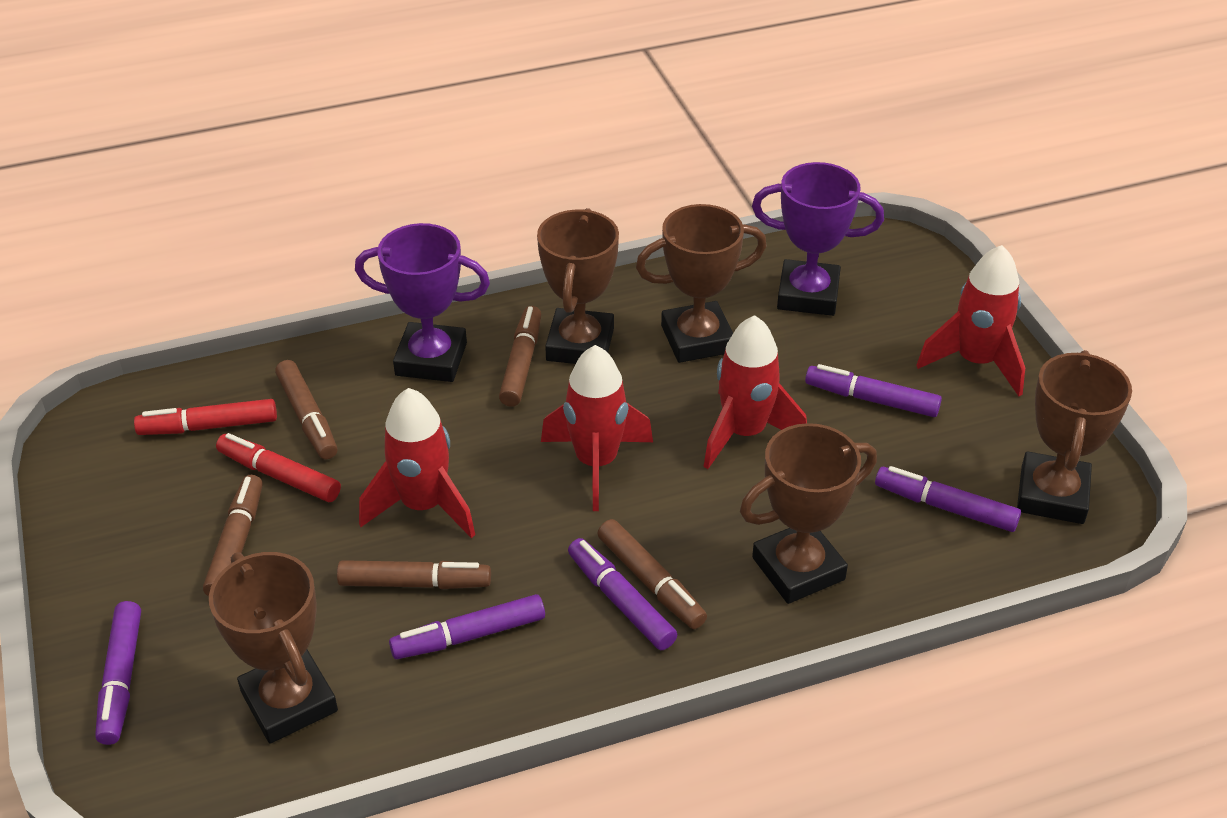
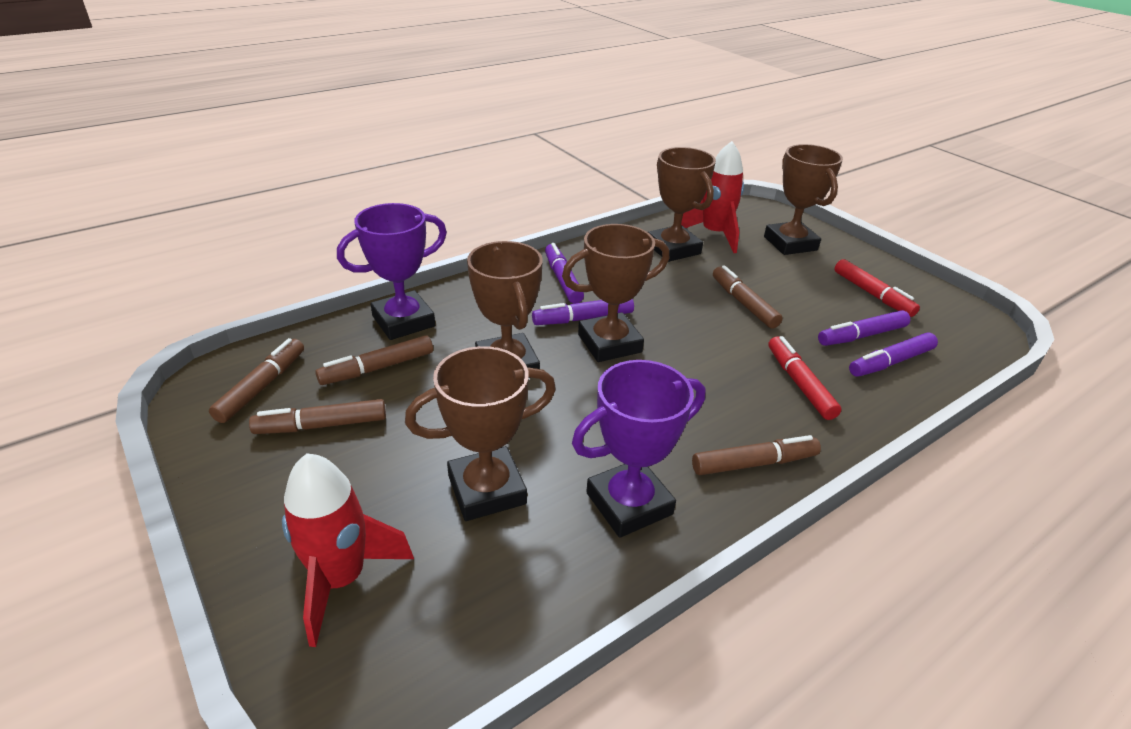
purple marker: [95,601,141,745] [389,594,545,659] [568,538,677,650] [805,364,942,417] [875,466,1021,532] = 5 -> [532,299,634,325] [545,243,584,304] [818,310,910,346] [849,333,938,377] = 4
red rocket: [359,388,475,538] [541,345,653,511] [704,315,807,469] [916,245,1025,396] = 4 -> [282,453,414,647] [681,141,744,253] = 2

